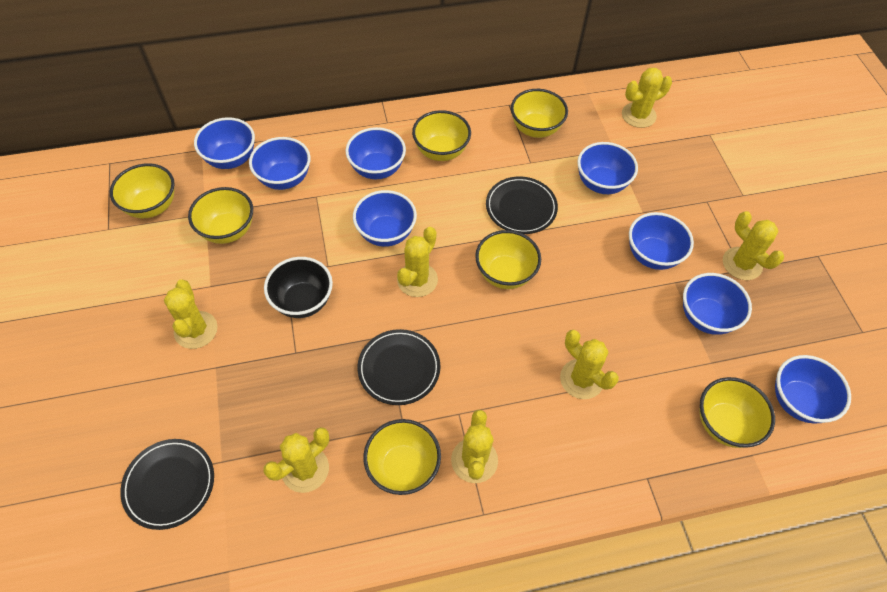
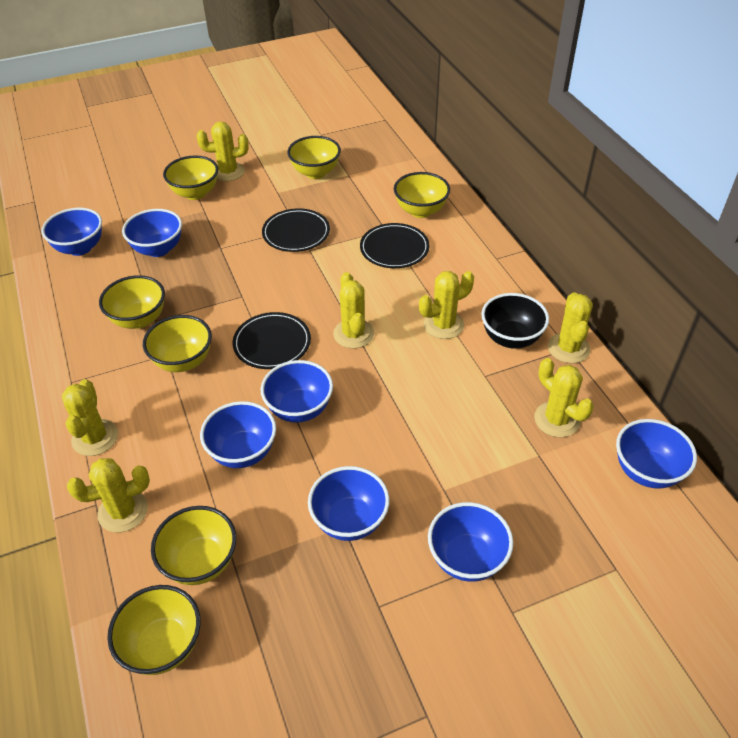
blue bowl: [194,117,255,169] [249,137,311,190] [346,127,406,179] [353,190,417,247] [577,142,638,194] [629,212,694,270] [683,273,752,335] [775,355,851,424] = 8 -> [41,208,102,256] [122,209,182,257] [200,401,276,468] [261,360,333,423] [308,466,390,541] [428,502,513,582] [616,419,697,489] = 7

